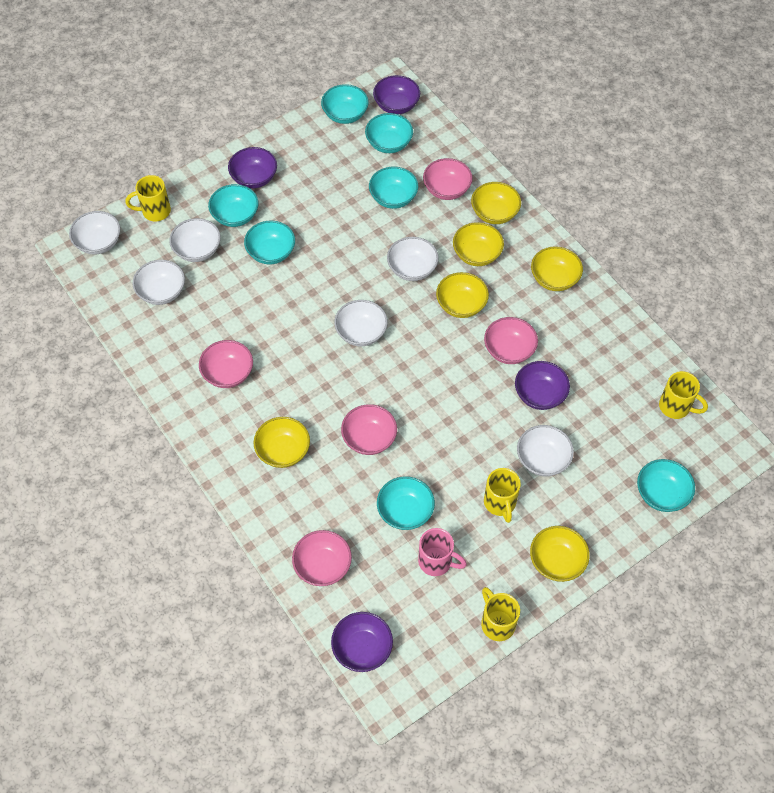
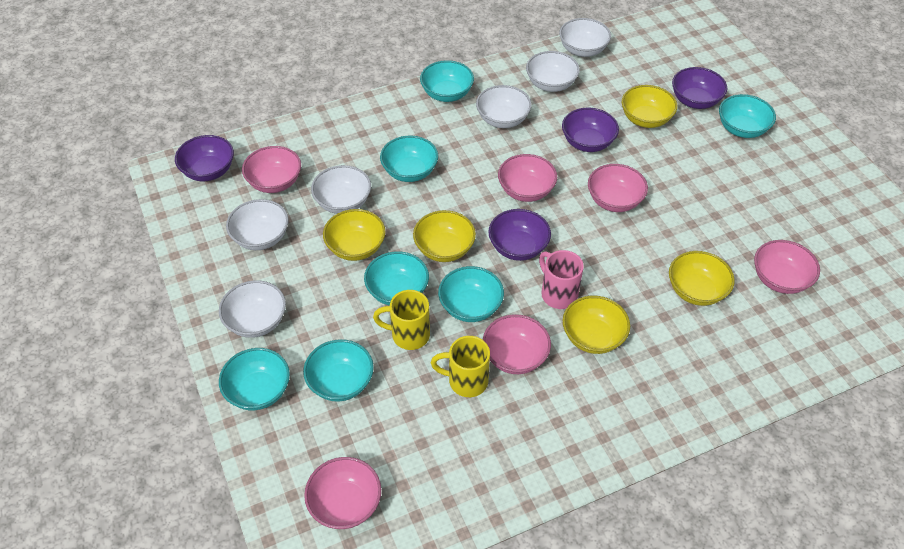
pink bowl: [199,340,253,388] [292,530,352,586] [341,404,397,455] [423,158,473,200] [484,317,538,364] = 5 -> [242,146,301,193] [304,457,381,529] [483,314,551,374] [498,154,557,202] [588,164,648,212] [754,240,820,294] = 6
yellow bowl: [254,417,310,468] [436,272,489,318] [453,222,504,266] [471,182,521,224] [530,526,590,582] [531,246,583,291] = 6 -> [323,209,386,261] [413,210,476,262] [563,296,630,354] [622,85,677,128] [669,251,735,306] = 5
yellow mug: [125,175,171,222] [481,587,520,641] [484,468,521,523] [659,371,708,419] = 4 -> [373,290,430,350] [431,336,490,397] = 2

